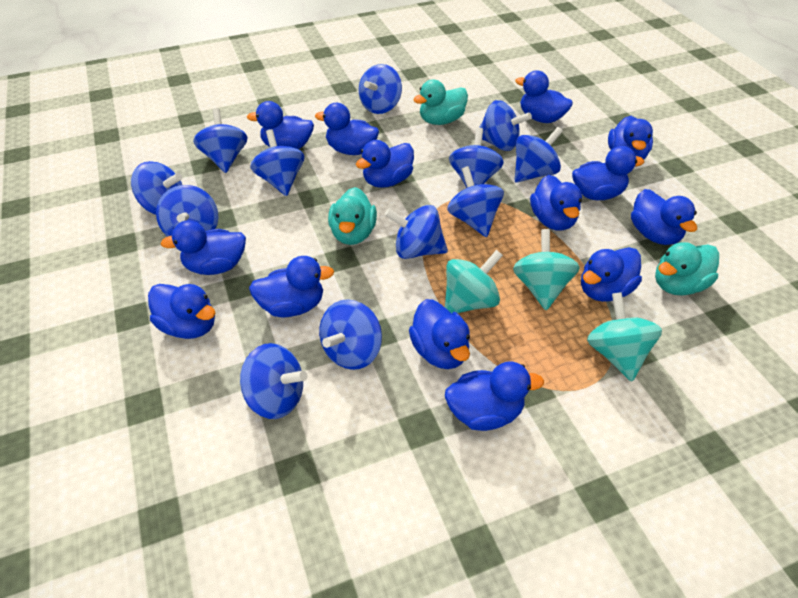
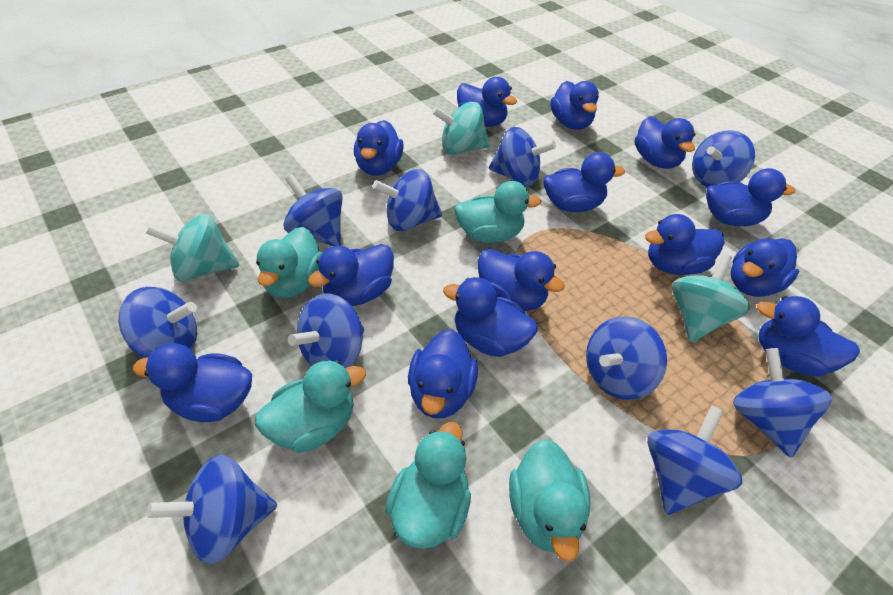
blue spinning top: [131,161,182,215] [156,185,218,237] [193,108,247,173] [240,343,307,419] [250,129,304,196] [319,299,382,370] [359,64,402,114] [385,205,448,259] [447,166,504,237] [449,128,504,188] [479,100,532,151] [515,127,563,183] = 12 -> [118,287,197,358] [147,455,277,564] [283,174,343,246] [288,293,364,368] [373,169,442,231] [489,127,556,186] [586,316,667,400] [647,405,742,515] [692,130,755,188] [733,348,832,458] = 10
turquoise duck: [328,187,377,245] [413,80,468,125] [655,242,719,296] = 3 -> [255,360,366,453] [256,227,322,298] [385,422,471,549] [454,181,541,243] [509,439,591,562] = 5

